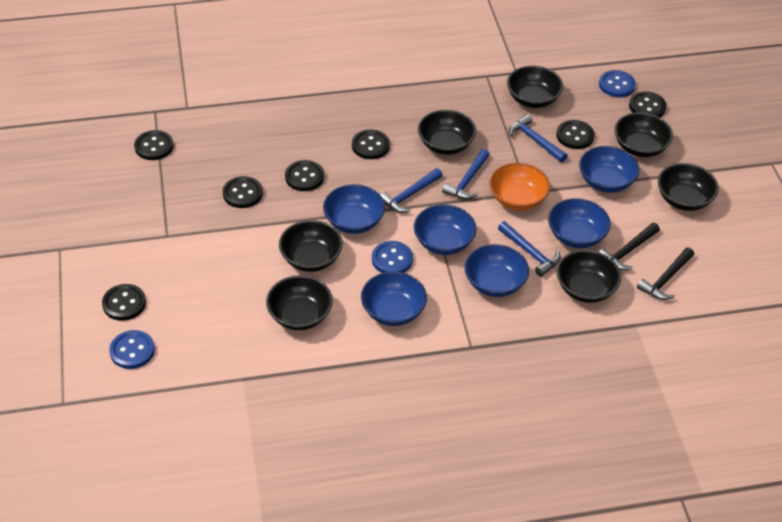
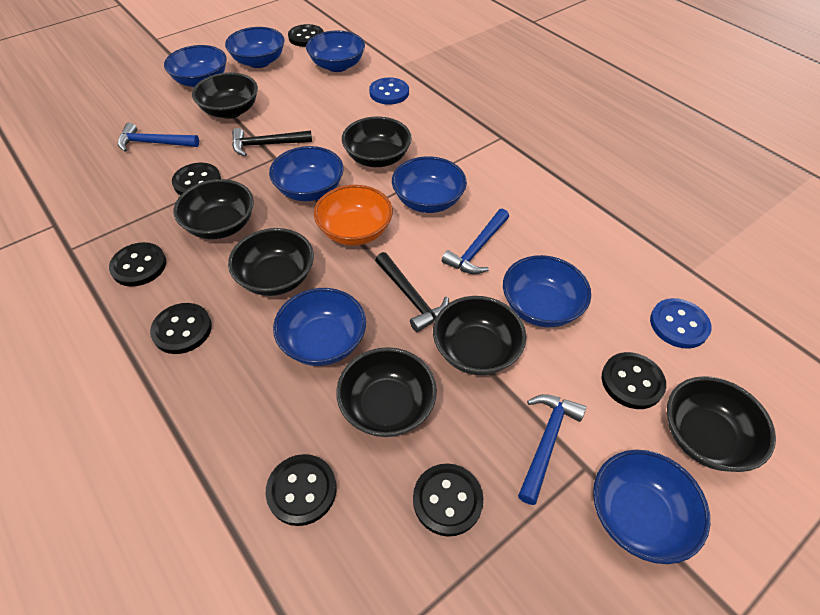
blue bowl: [323,184,385,234] [361,271,427,326] [414,204,476,255] [465,244,529,297] [548,198,611,248] [579,146,639,193] = 6 -> [164,45,227,87] [225,27,285,68] [269,146,344,201] [273,288,366,366] [306,30,365,72] [392,156,467,213] [503,255,591,327] [593,450,710,564] = 8
blue button: [109,330,155,369] [372,241,413,273] [599,70,636,98] = 3 -> [369,77,409,105] [650,298,712,349] = 2
blue hammer: [380,168,443,213] [442,149,490,199] [498,221,561,277] [509,114,567,162] = 4 -> [118,123,199,152] [442,209,509,274] [518,394,586,505] = 3

